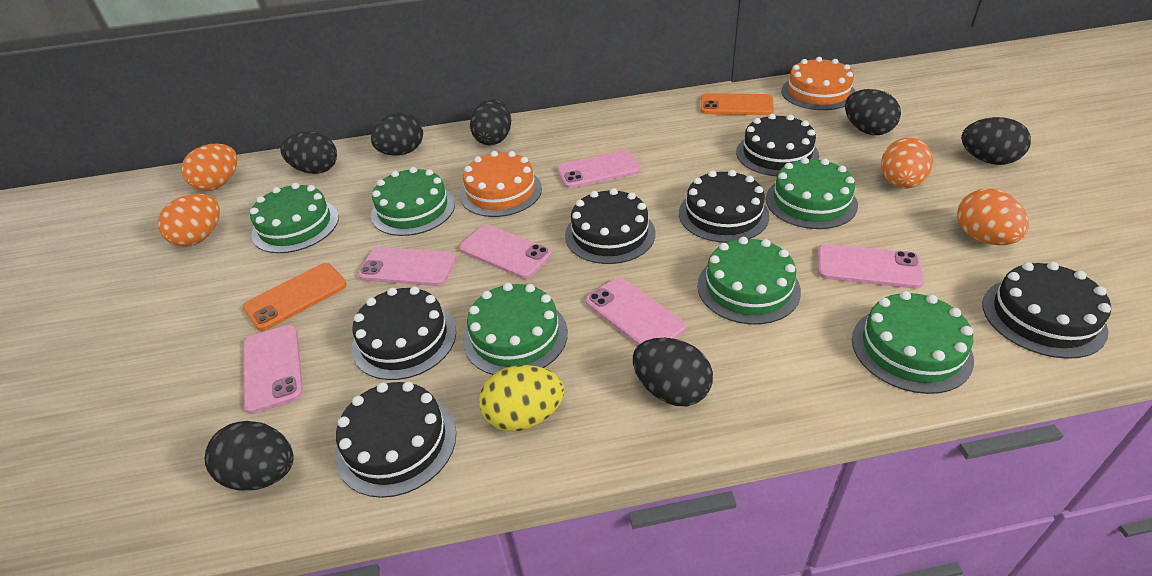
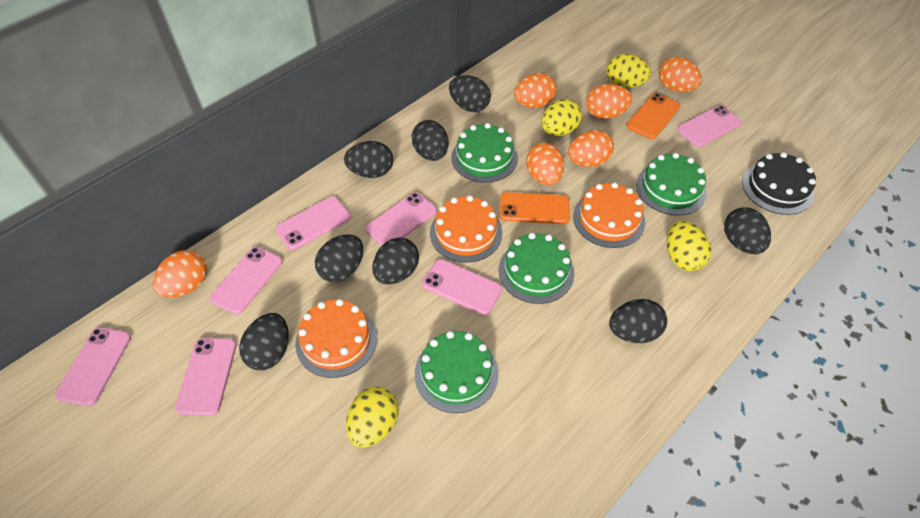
black cake: [335,381,456,498] [351,287,456,380] [565,188,656,264] [679,170,770,243] [736,114,819,176] [982,262,1111,359] = 6 -> [742,152,816,215] = 1
black egg: [205,421,294,490] [280,131,337,174] [371,113,423,156] [470,99,511,146] [633,338,713,406] [845,89,901,135] [961,117,1031,165] = 7 -> [239,313,289,370] [315,235,363,282] [344,141,393,178] [372,237,419,284] [411,120,448,161] [449,75,491,112] [609,299,667,343] [724,207,771,254] = 8
green cake: [250,183,339,253] [371,167,455,236] [463,283,568,375] [697,237,801,325] [766,157,858,229] [852,291,974,394] = 6 -> [415,331,499,413] [451,123,518,183] [498,233,574,304] [636,153,707,216] = 4
orange cake: [460,151,542,217] [781,57,856,110] = 2 -> [295,299,377,378] [430,195,502,263] [573,182,645,248] = 3
orange egg: [158,193,220,247] [181,143,237,191] [881,138,933,188] [957,188,1029,245] = 4 -> [152,250,207,298] [514,73,557,108] [526,143,564,185] [568,130,614,167] [586,84,632,119] [659,57,702,92] = 6
pink phone: [243,325,303,414] [358,247,456,286] [459,225,552,279] [557,150,641,188] [586,278,686,345] [817,244,924,289] = 6 -> [55,327,131,406] [175,338,236,416] [209,247,282,315] [275,197,351,250] [366,192,437,246] [422,259,502,315] [677,105,742,147] = 7
yellow egg: [479,365,564,432] = 1 -> [346,387,398,448] [541,99,582,136] [606,54,651,88] [667,221,711,271] = 4

